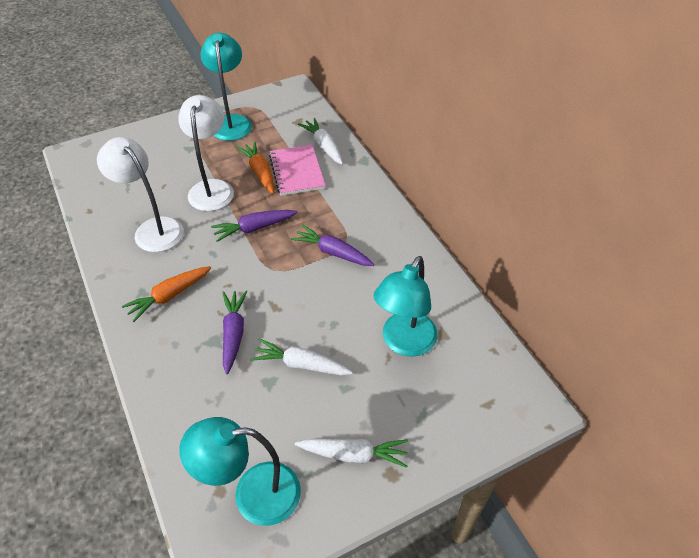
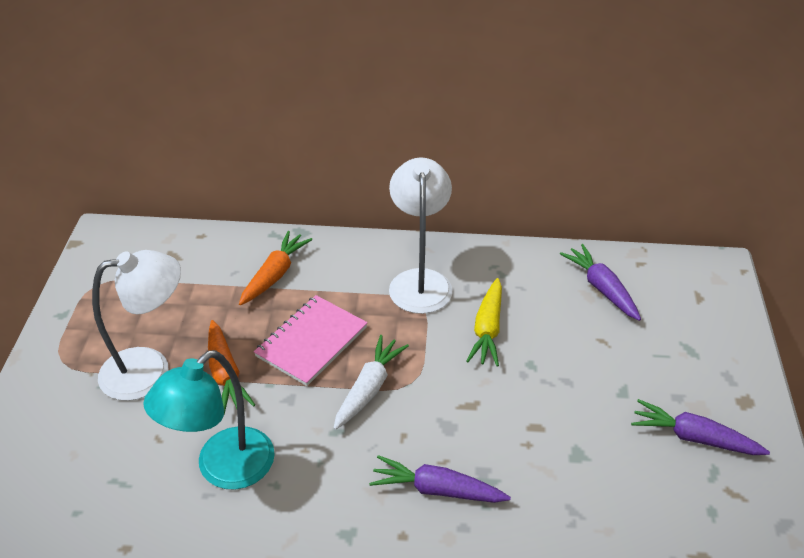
turquoise lamp: [179,417,301,526] [201,33,252,141] [374,256,438,357] = 3 -> [143,350,275,490] = 1
white carrot: [250,338,353,376] [295,439,408,468] [298,118,343,165] = 3 -> [334,335,409,430] = 1
yellow carrot: none = 0 -> [466,278,502,366] = 1

